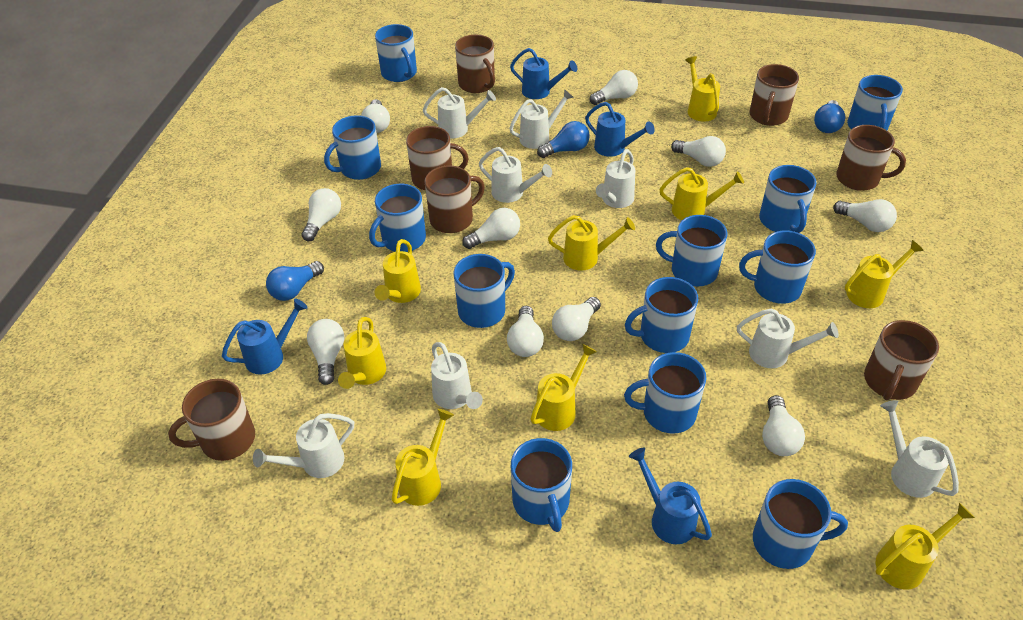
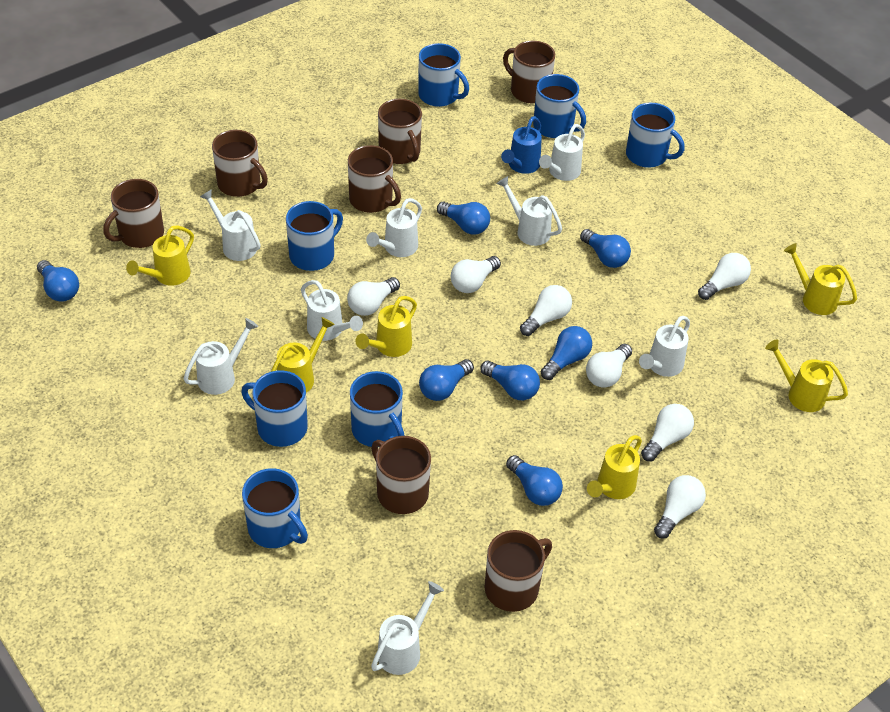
blue light bulb: [266,261,324,301] [537,121,590,158] [814,100,845,133] = 3 -> [37,260,79,302] [419,359,474,401] [437,202,490,235] [480,361,540,400] [506,455,563,506] [541,326,592,380] [580,229,631,268] = 7
blue mug: [324,115,381,180] [369,183,426,252] [375,24,417,82] [453,254,515,328] [511,438,572,532] [624,352,706,434] [625,277,698,353] [656,215,727,287] [739,231,816,304] [753,479,848,569] [759,165,817,233] [847,75,903,130] = 12 -> [241,370,308,447] [242,468,308,548] [286,201,343,271] [350,371,404,447] [418,43,469,107] [533,74,586,138] [626,103,685,168] = 7
blue watering can: [222,298,308,375] [510,48,577,99] [585,102,655,157] [629,447,712,544] = 4 -> [501,116,542,174] = 1
white light bulb: [301,188,341,241] [307,319,344,385] [361,99,390,133] [462,208,520,249] [507,306,544,357] [552,297,601,341] [589,70,638,105] [671,136,726,167] [762,395,805,456] [833,199,897,232] = 10 -> [347,277,400,316] [451,256,501,293] [520,285,572,336] [586,344,632,388] [641,404,694,462] [654,475,706,538] [698,253,751,300] = 7
yellow watering can: [338,317,386,389] [375,239,421,303] [392,409,454,506] [531,344,597,431] [548,215,635,271] [660,167,744,220] [685,56,720,122] [845,240,924,308] [875,503,975,590] = 9 -> [126,225,194,286] [271,317,335,393] [355,296,417,357] [587,435,642,499] [765,339,848,412] [784,243,857,315] = 6

